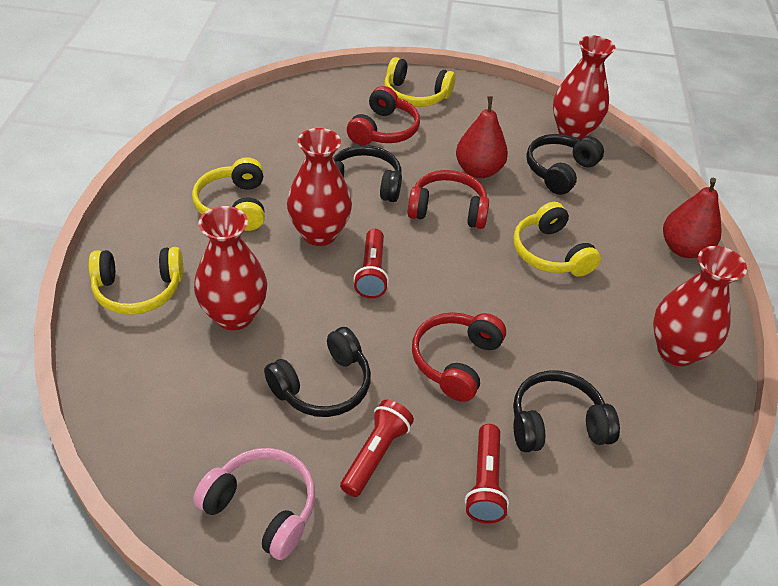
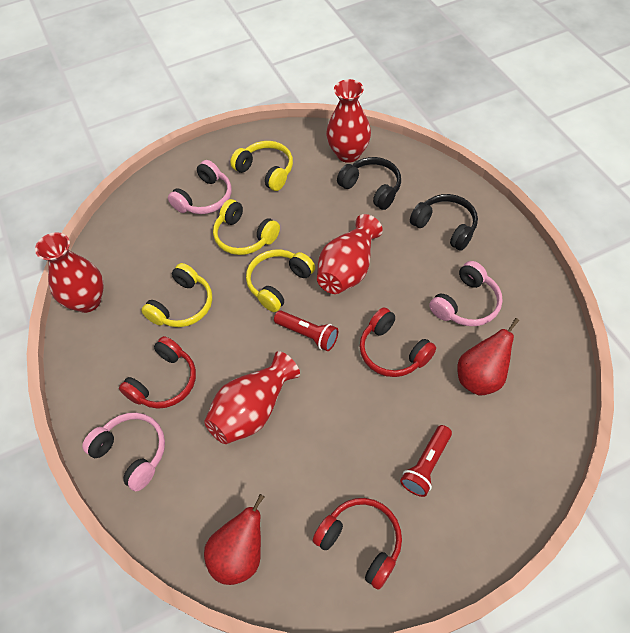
black headphones: [264,327,371,417] [333,145,402,202] [513,370,620,453] [526,134,604,195] = 4 -> [337,157,401,210] [410,194,478,251] = 2
pink headphones: [193,448,315,560] = 1 -> [82,413,165,491] [168,160,231,214] [429,261,503,326] = 3
red flashlight: [340,400,414,497] [353,229,389,298] [465,424,509,523] = 3 -> [274,310,338,351] [400,425,452,497] = 2

